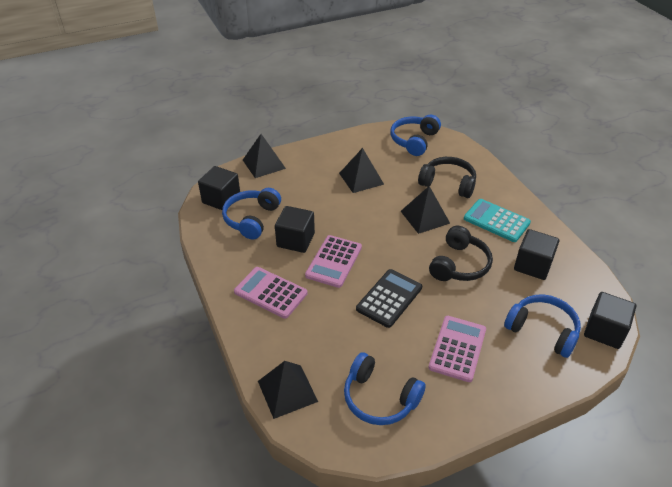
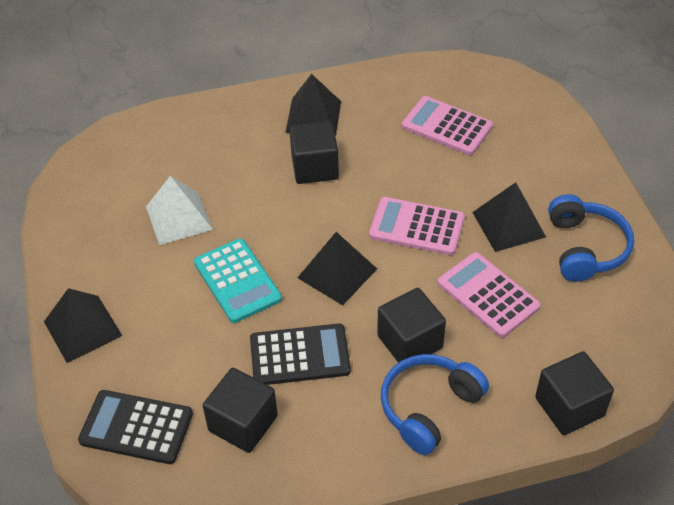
black calculator: [356,269,422,328] = 1 -> [78,390,193,464] [250,323,351,385] = 2
black headphones: [418,157,476,198] [429,226,493,281] = 2 -> none = 0
blue headphones: [222,188,281,240] [344,352,426,425] [390,115,441,156] [504,294,581,358] = 4 -> [381,354,489,455] [548,194,634,282] = 2
white pyramid: none = 0 -> [146,176,213,245] = 1

